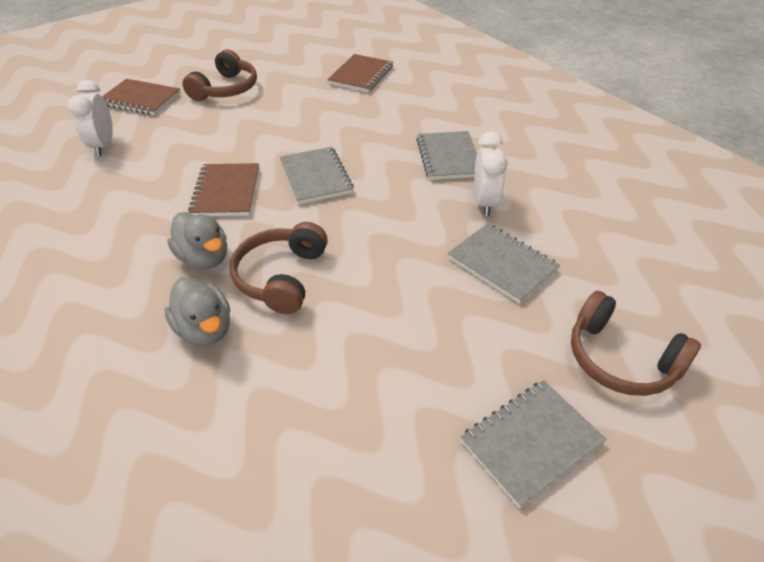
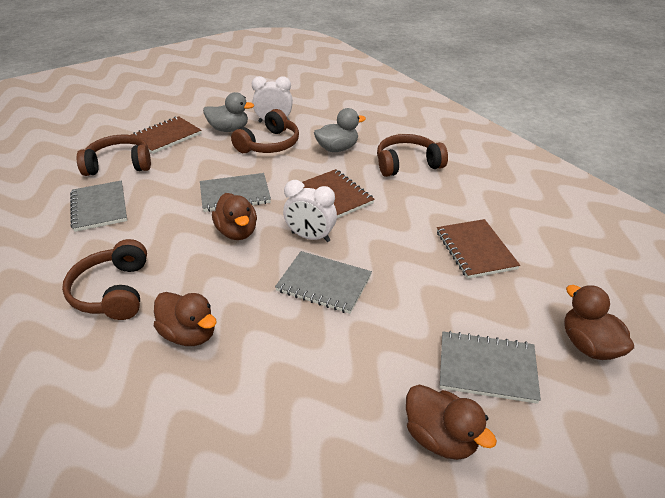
brown duck: none = 0 -> [154,292,217,346] [212,193,257,240] [406,384,497,460] [564,285,634,360] = 4
brown headphones: [182,49,257,101] [230,222,328,314] [571,291,701,396] = 3 -> [62,239,147,320] [77,135,151,176] [231,109,299,153] [377,134,448,177] = 4

